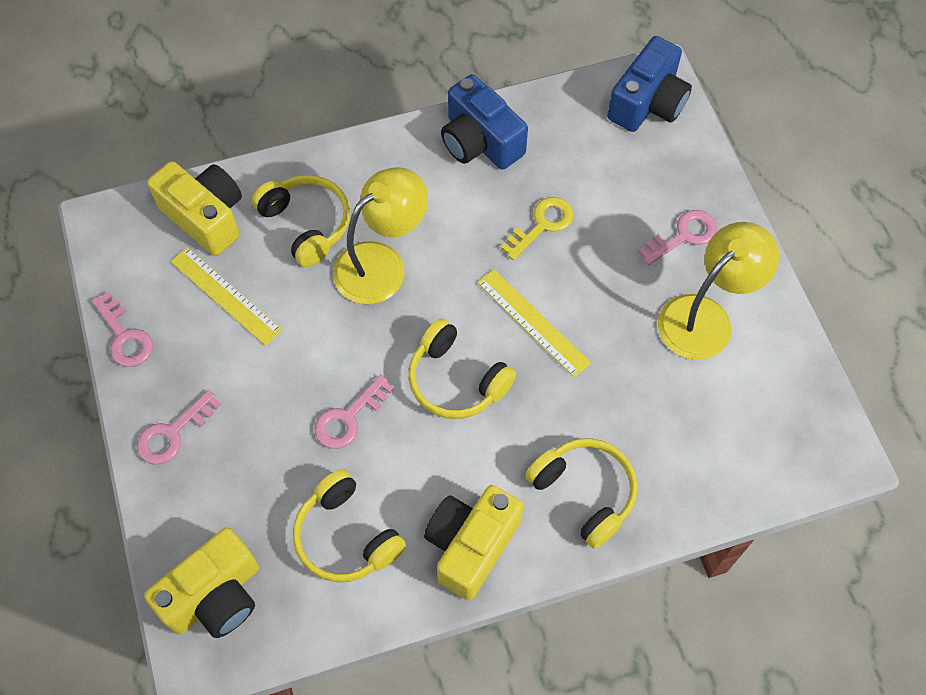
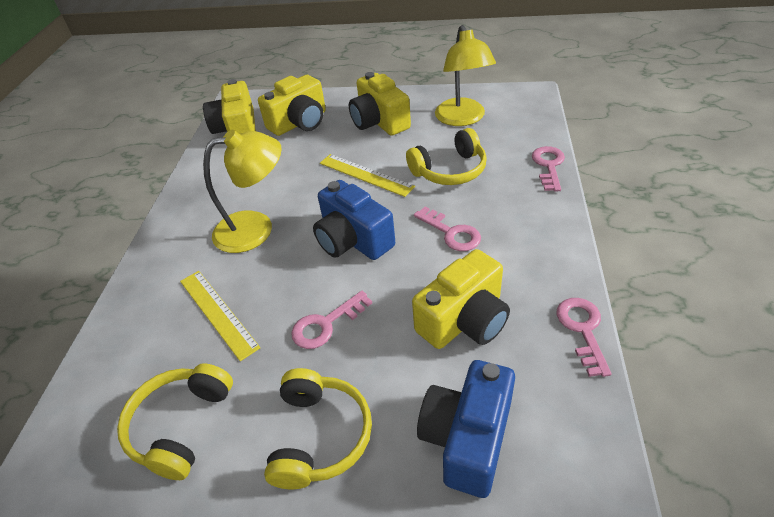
yellow camera: [144,528,259,638] [147,161,242,256] [424,485,524,600] = 3 -> [203,79,256,134] [258,75,326,136] [349,72,411,136] [412,249,510,349] = 4
yellow headphones: [252,175,350,267] [293,469,406,582] [408,318,516,419] [525,438,638,549] = 4 -> [117,363,233,480] [264,368,372,490] [406,128,487,185] = 3
yellow key: [501,197,573,260] = 1 -> none = 0

